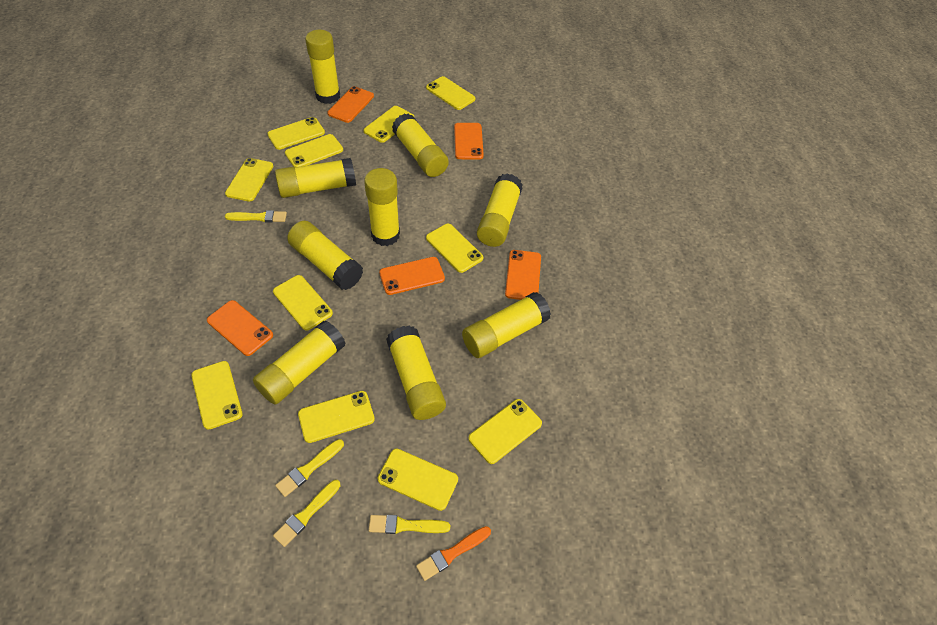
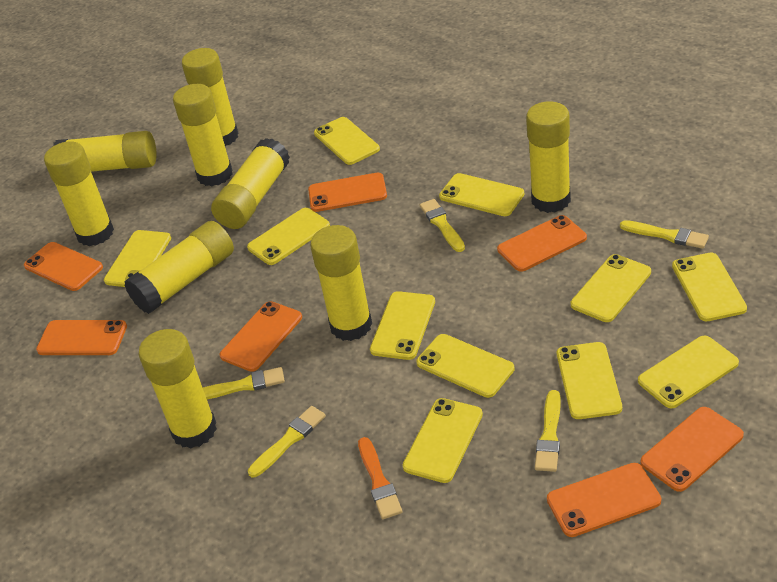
orange phone: [207,300,273,356] [327,86,374,123] [379,257,445,295] [454,123,484,159] [505,250,541,300] = 5 -> [24,242,103,291] [36,320,127,355] [220,301,302,372] [308,173,387,212] [497,215,587,272] [547,463,661,537] [640,407,744,492] = 7
yellow brush: [225,210,287,223] [273,480,340,547] [275,439,344,497] [369,515,450,534] = 4 -> [203,367,285,399] [248,406,326,477] [420,199,465,252] [535,390,561,472] [620,220,709,249] = 5

